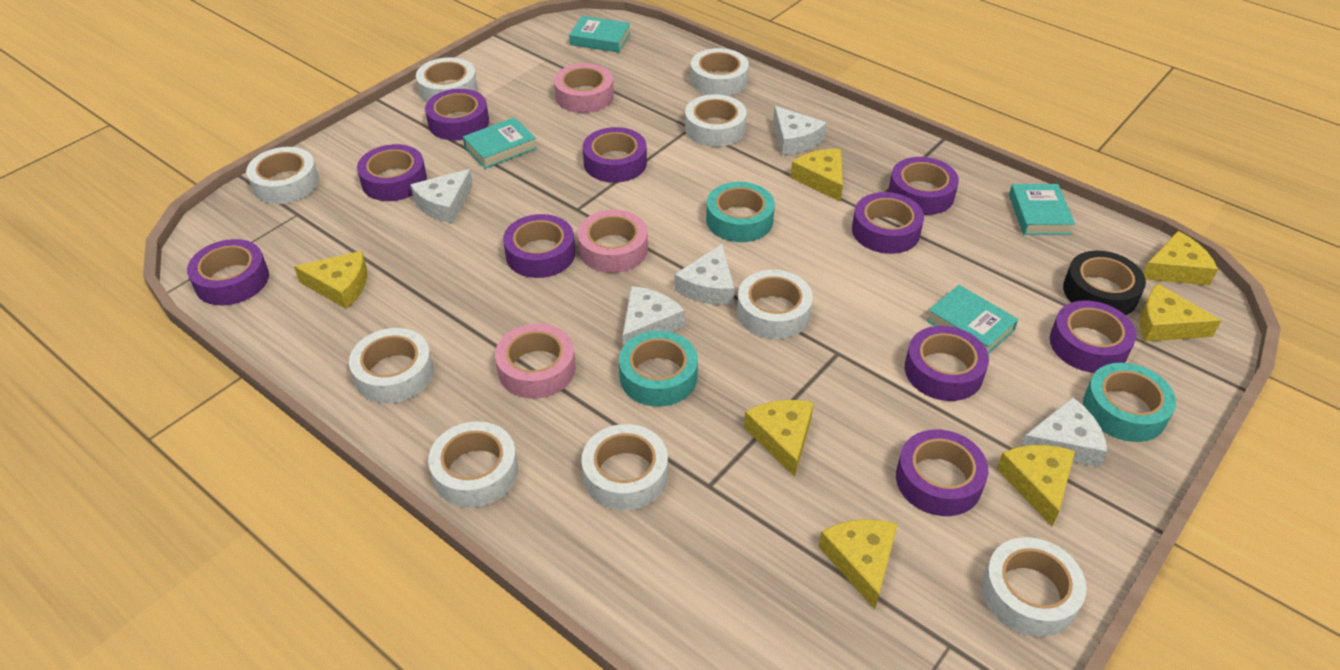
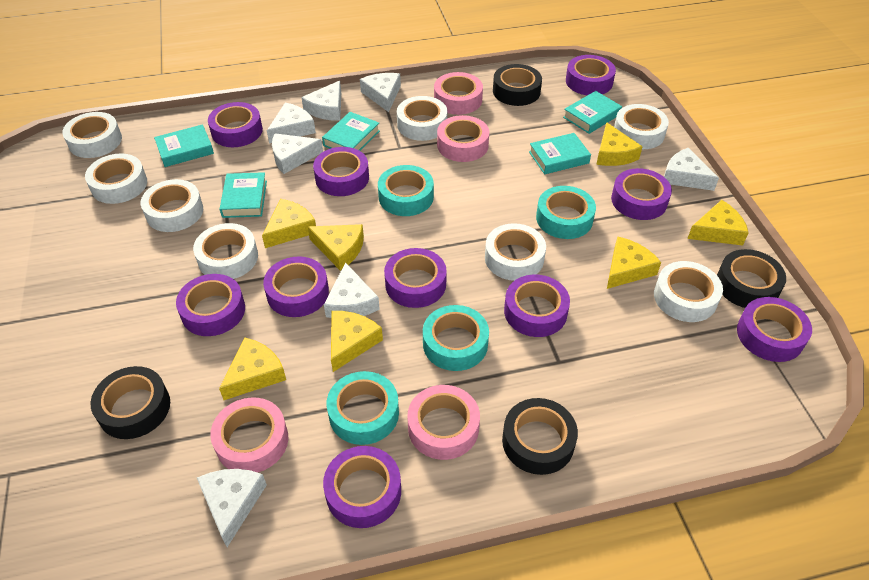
black tape: [1063,251,1146,315] = 1 -> [90,366,170,439] [493,64,542,106] [502,398,578,475] [717,249,786,308] = 4
pink tape: [495,324,576,399] [554,63,614,113] [578,210,648,273] = 3 -> [210,398,288,473] [407,385,480,460] [434,72,483,115] [437,115,489,162] = 4
turquoise book: [463,117,537,169] [569,16,631,53] [926,285,1018,354] [1009,184,1075,235] = 4 -> [154,124,214,167] [220,172,267,218] [322,112,380,151] [529,133,591,174] [563,91,622,134] = 5
turquoise tape: [619,331,698,406] [706,182,775,242] [1083,363,1176,442] = 3 -> [327,371,399,445] [378,165,434,216] [423,305,489,371] [536,186,596,239] = 4
white cheese: [410,169,473,223] [622,286,685,346] [675,244,734,305] [773,106,826,155] [1021,397,1107,467] = 5 -> [197,469,267,547] [267,102,316,143] [272,133,323,174] [301,81,341,121] [324,262,380,318] [360,73,401,112] [664,148,719,191] = 7
white tape: [246,147,319,204] [349,328,434,403] [416,57,478,103] [428,421,518,508] [581,424,668,510] [685,94,747,147] [690,48,749,96] [737,270,813,339] [982,537,1087,637] = 9 -> [62,112,122,158] [85,154,147,204] [141,179,203,232] [193,223,258,279] [397,96,447,141] [485,223,546,281] [614,104,669,149] [654,261,723,322] = 8

